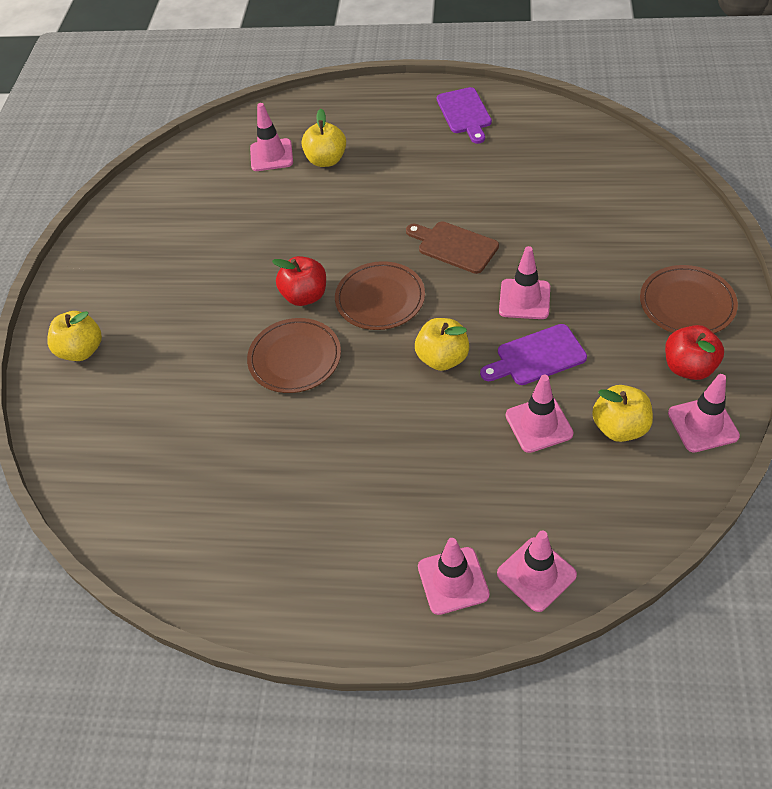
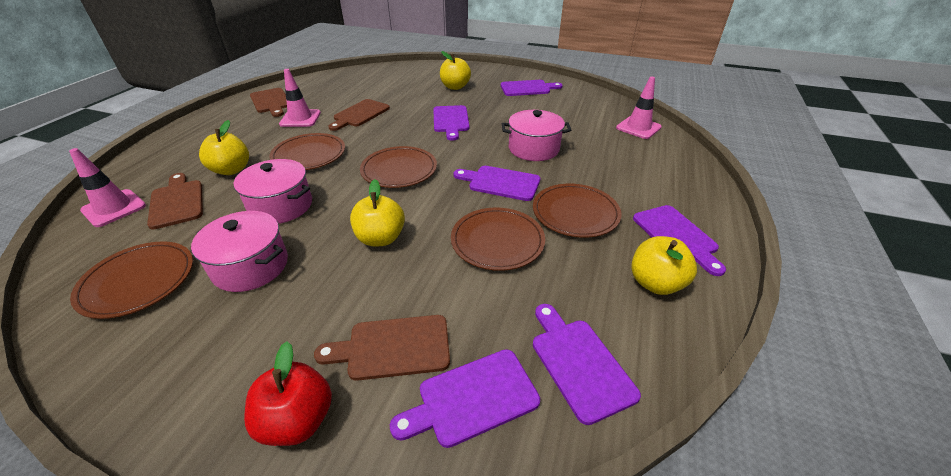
brown cutting board: [406,221,499,274] = 1 -> [147,173,203,230] [250,88,287,117] [314,315,450,381] [328,99,390,131] = 4
brown plate: [247,318,341,393] [335,261,425,330] [640,265,738,333] = 3 -> [70,241,193,319] [269,133,345,170] [360,146,437,188] [451,208,545,271] [533,184,622,238] = 5
pink pot: none = 0 -> [191,211,288,292] [234,159,312,224] [502,110,571,161] = 3
pink traffic cone: [250,103,293,171] [418,538,490,615] [497,530,577,612] [499,246,550,319] [506,375,574,453] [668,374,740,453] = 6 -> [69,148,146,227] [279,69,321,127] [616,77,662,139] = 3
purple cutting board: [437,87,492,144] [480,324,587,385] = 2 -> [390,349,540,448] [433,105,470,141] [454,166,540,201] [501,80,563,96] [533,304,641,425] [633,205,726,276] = 6
red apple: [272,256,326,306] [665,325,724,380] = 2 -> [244,342,332,446] = 1

